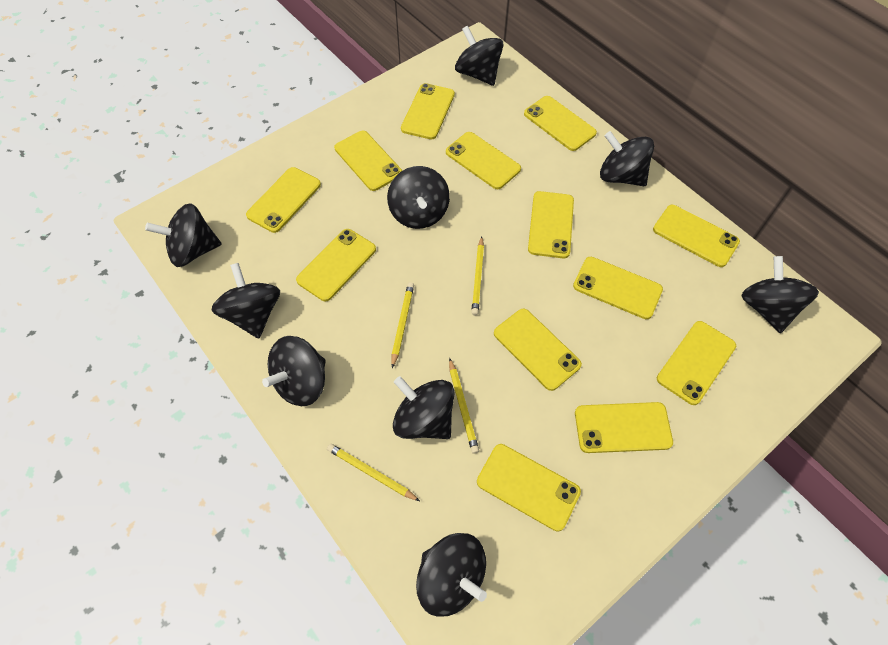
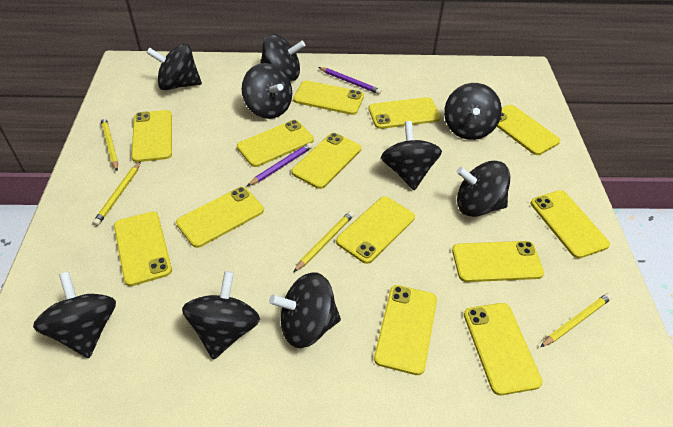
purple pencil: none = 0 -> [247,143,313,186] [318,67,381,94] = 2

